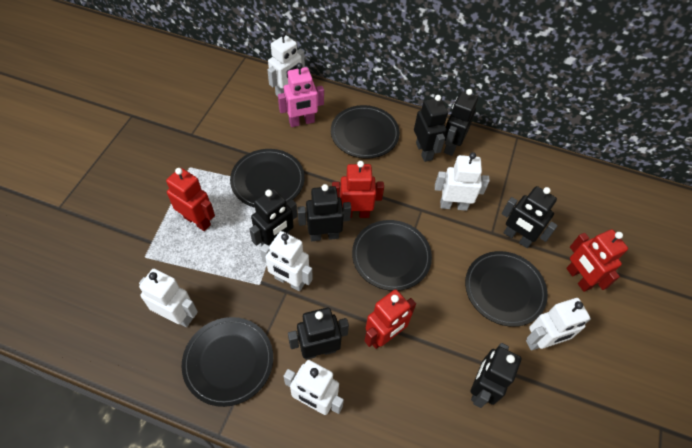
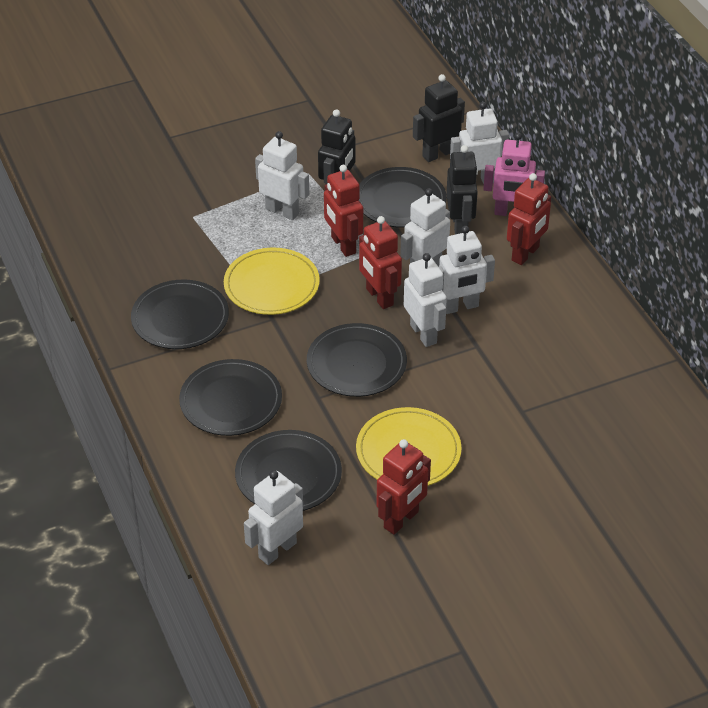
black robot: [249,189,297,246] [288,308,349,360] [297,184,351,241] [414,95,448,162] [444,89,478,156] [470,343,521,408] [502,186,558,248] = 7 -> [318,109,355,185] [413,74,465,162] [446,145,478,235] = 3
yellow plate: none = 0 -> [224,248,320,315] [356,407,462,486] = 2

